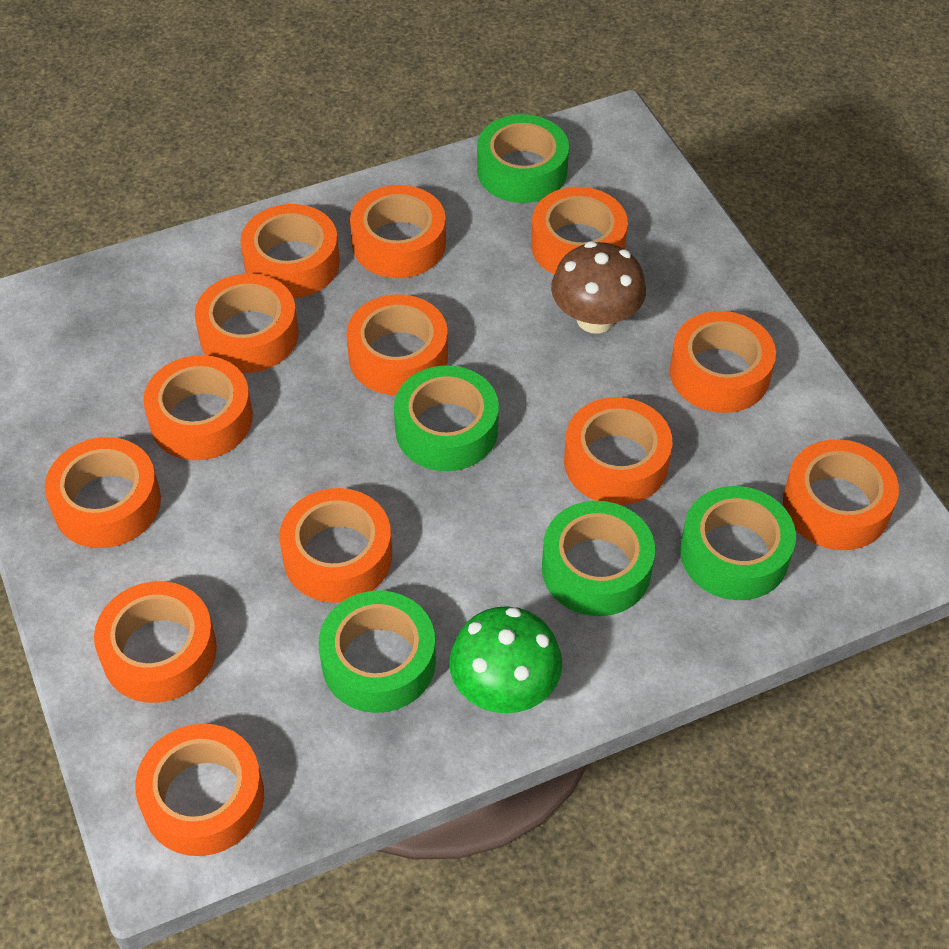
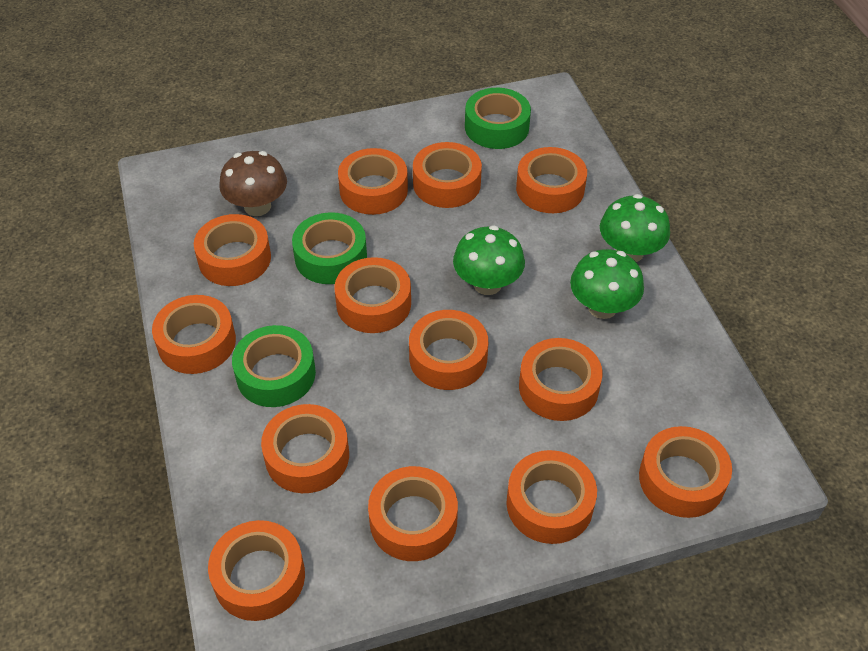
green mushroom: [449,606,562,713] = 1 -> [453,225,525,295] [570,249,644,319] [600,194,670,262] = 3
green tape: [319,590,436,713] [394,365,499,471] [477,114,569,203] [542,501,655,616] [680,486,796,600] = 5 -> [232,325,316,407] [292,212,367,284] [465,88,531,149] = 3

